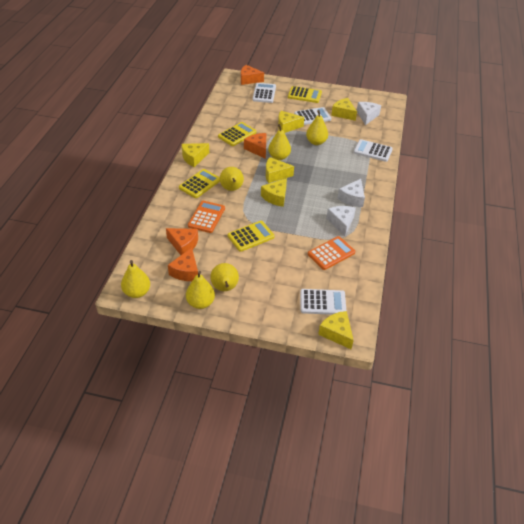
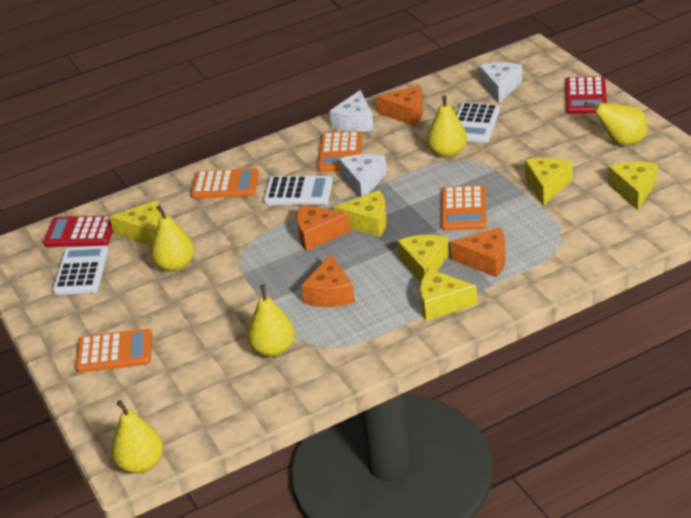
orange calculator: [188,201,225,233] [308,236,355,270] = 2 -> [76,329,152,373] [191,168,259,199] [318,131,362,172] [442,185,487,231] = 4
red calculator: none = 0 -> [43,216,113,247] [565,76,607,114] = 2
white calculator: [253,83,276,103] [294,107,331,125] [300,289,346,315] [354,139,393,162] = 4 -> [53,246,108,295] [263,176,333,205] [456,102,500,143] = 3
yellow calculator: [179,169,220,198] [218,122,257,146] [228,221,275,252] [288,86,322,103] = 4 -> none = 0
yellow pear: [121,260,150,298] [186,271,215,309] [210,263,239,291] [220,167,244,191] [268,124,291,160] [306,110,328,145] = 6 -> [111,400,163,474] [150,205,194,272] [247,285,295,357] [427,95,467,158] [584,102,648,146] = 5

